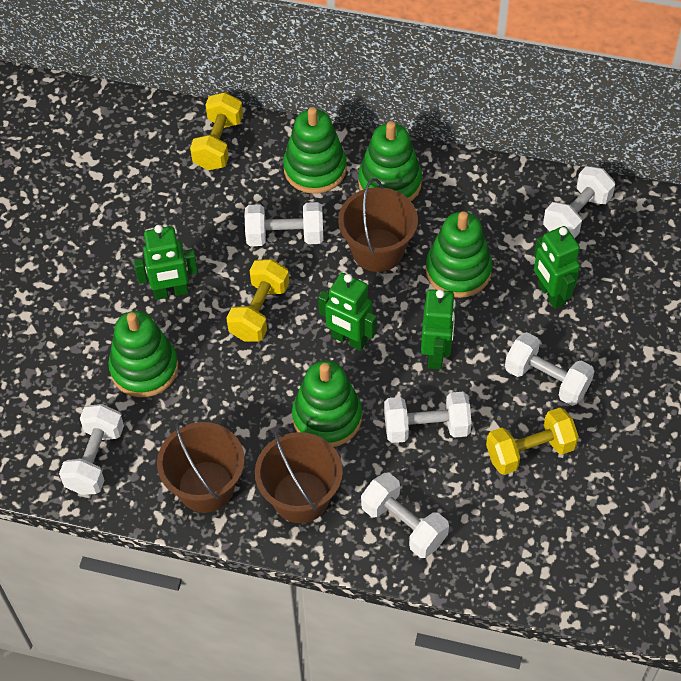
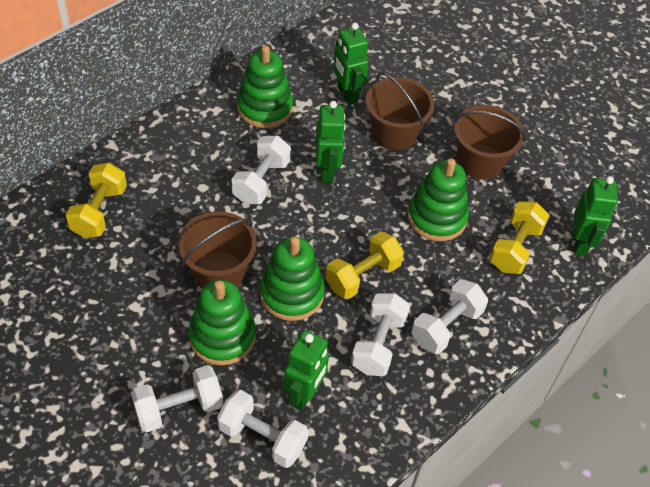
green stacking toy: [108,311,178,397] [283,107,347,194] [292,361,362,447] [358,121,422,201] [426,211,492,298] = 5 -> [188,280,256,366] [237,46,293,128] [260,236,325,321] [408,158,469,241] = 4
white dumbbell: [59,404,124,495] [245,202,323,246] [361,473,449,558] [384,392,472,443] [505,332,594,406] [543,166,615,238] = 6 -> [131,365,223,433] [217,390,308,468] [231,136,291,204] [351,293,410,376] [411,279,488,354] = 5

